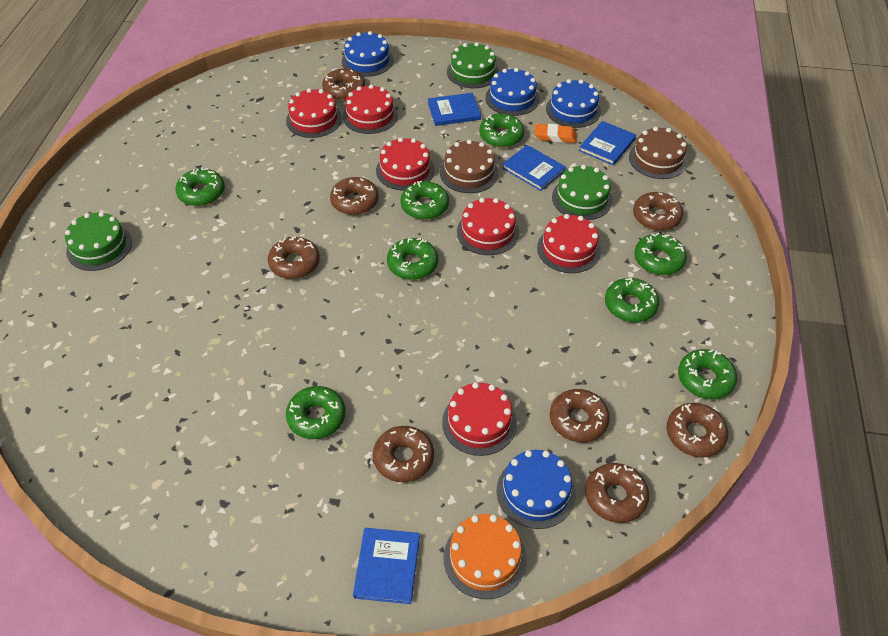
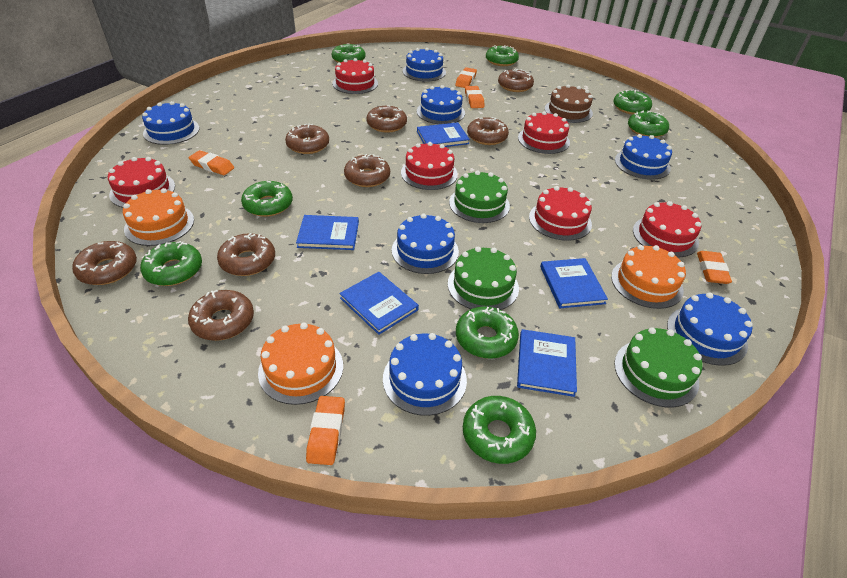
blue book: [353,528,420,604] [428,93,481,126] [502,145,566,191] [579,121,636,165] = 4 -> [296,215,359,250] [339,272,419,335] [417,122,470,147] [517,329,577,397] [540,258,608,308] = 5
blue cake: [342,31,393,77] [485,68,540,116] [497,450,576,529] [546,79,601,128] = 4 -> [142,101,199,145] [383,333,467,416] [392,214,459,274] [403,48,446,82] [417,85,465,124] [615,134,672,180] [667,293,753,366] = 7
brown cake: [440,140,499,193] [629,127,688,179] = 2 -> [545,84,593,123] = 1
orange cake: [444,514,527,599] = 1 -> [123,188,194,246] [258,323,343,405] [611,245,686,309] = 3
orange eraser: [534,124,577,143] = 1 -> [189,150,234,175] [306,396,345,465] [455,67,477,88] [465,86,484,108] [697,251,732,284] = 5

